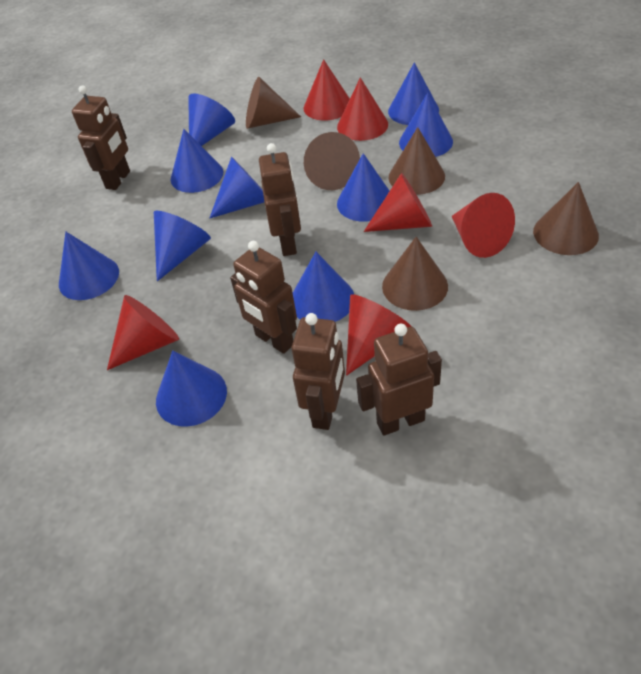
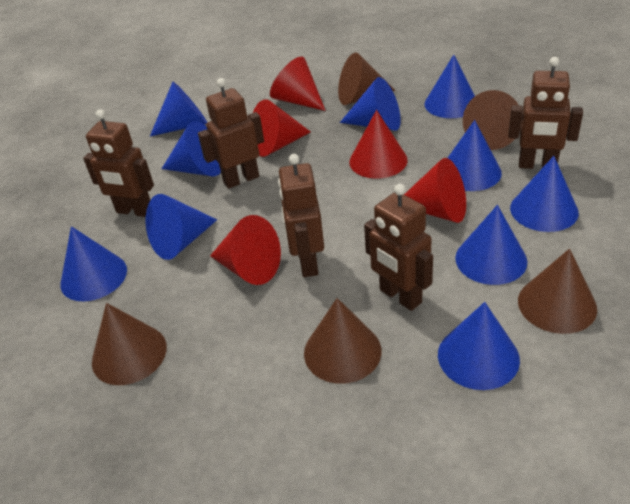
red cone: [107,295,179,370] [304,59,350,121] [337,77,388,141] [346,294,412,376] [364,173,432,232] [452,193,515,258] = 6 -> [210,215,281,285] [253,99,311,157] [270,57,326,111] [349,110,408,179] [404,158,466,223] = 5

